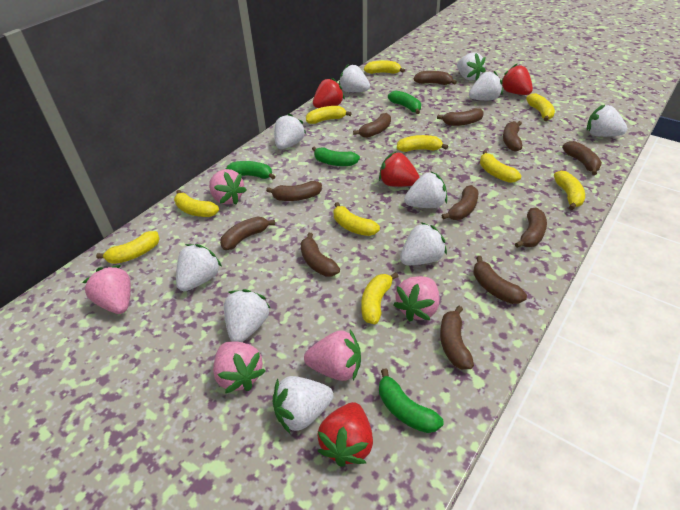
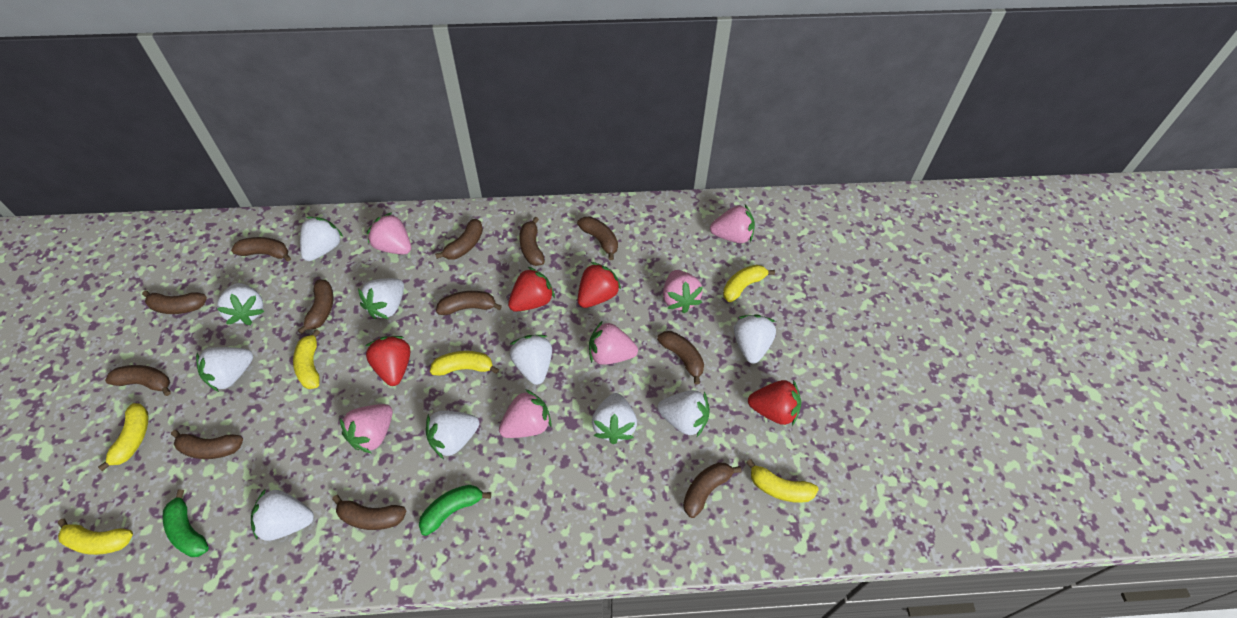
green banana: [226,161,276,179] [312,146,360,166] [379,369,443,433] [388,90,421,114] = 4 -> [163,489,209,557] [419,485,491,536] = 2
pink strawberry: [82,265,131,314] [209,169,247,205] [213,341,266,393] [304,330,361,381] [393,276,440,322] = 5 -> [340,404,393,453] [367,213,411,254] [499,389,552,438] [589,321,638,365] [663,270,703,313] [710,205,755,243] = 6
yellow banana: [96,231,159,264] [174,190,219,217] [306,106,352,124] [334,202,380,236] [361,272,399,324] [364,60,405,74] [397,135,448,152] [480,151,521,183] [526,93,555,121] [554,171,585,210] = 10 -> [58,519,133,555] [98,403,149,471] [293,329,320,389] [430,351,499,376] [723,265,775,302] [746,459,819,503] = 6

